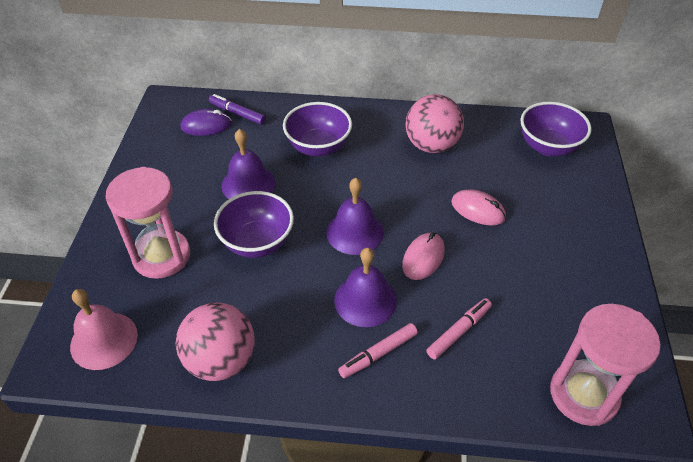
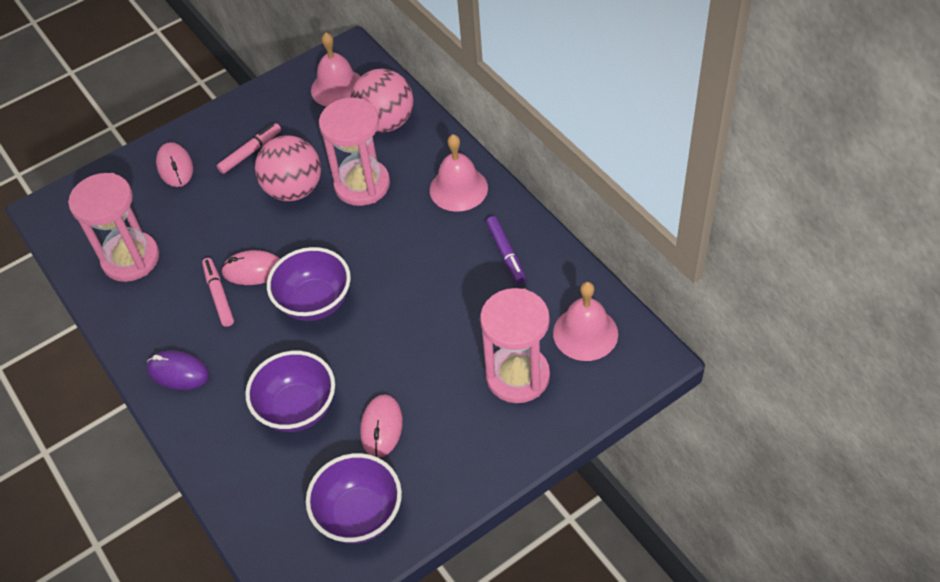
pink bell: [70,289,138,370] = 1 -> [311,33,361,107] [430,134,488,212] [553,282,618,361] = 3
pink hourglass: [106,167,190,279] [550,304,661,426] = 2 -> [68,173,159,282] [319,98,390,206] [480,288,550,403] = 3
pink mouse: [402,232,445,280] [451,189,506,225] = 2 -> [156,142,193,187] [221,250,280,285] [360,394,403,458] = 3
purple bell: [222,129,275,199] [326,178,384,255] [334,248,397,327] = 3 -> none = 0

